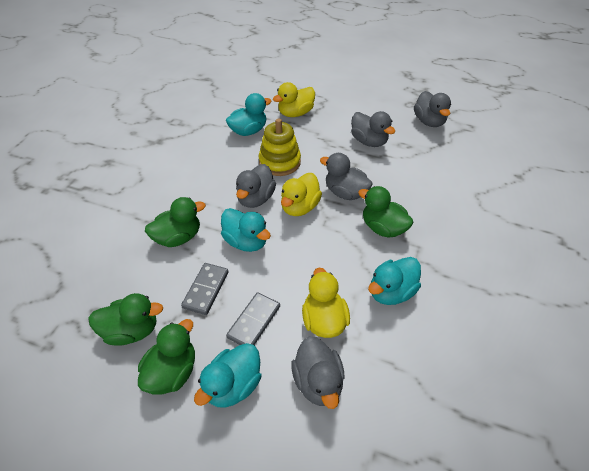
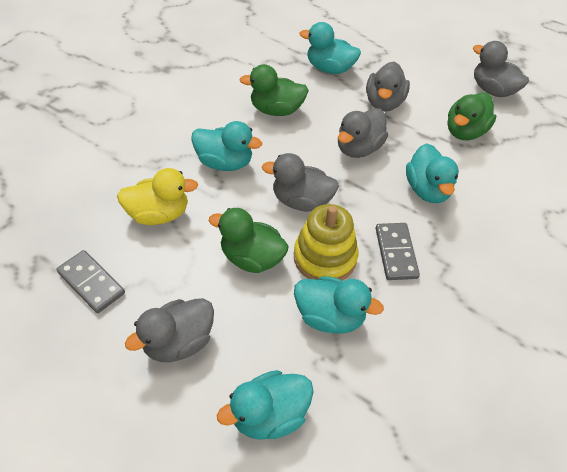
green duck: [88,293,163,346] [138,319,195,394] [145,197,206,247] [358,186,413,238] = 4 -> [209,208,289,273] [239,64,309,116] [448,92,496,141] = 3
turquoise duck: [194,343,262,408] [221,208,271,252] [226,93,271,136] [368,257,421,305] = 4 -> [191,121,262,171] [217,370,313,440] [294,276,384,334] [300,22,361,74] [406,143,459,203] = 5
yellow duck: [273,82,315,117] [281,173,322,216] [302,268,350,338] = 3 -> [117,168,198,225] = 1

